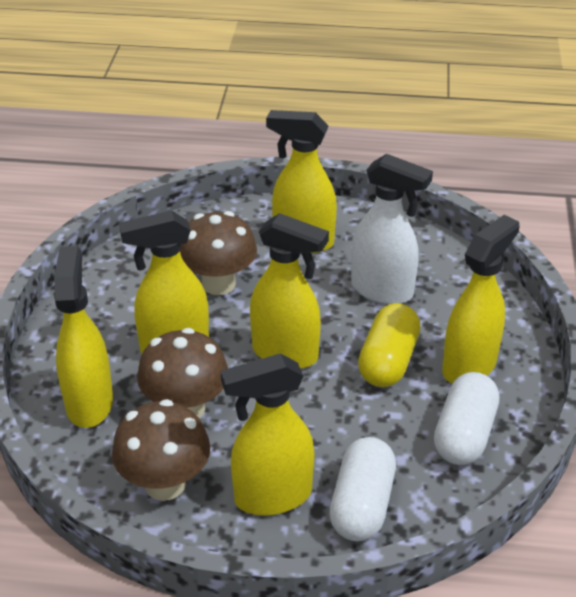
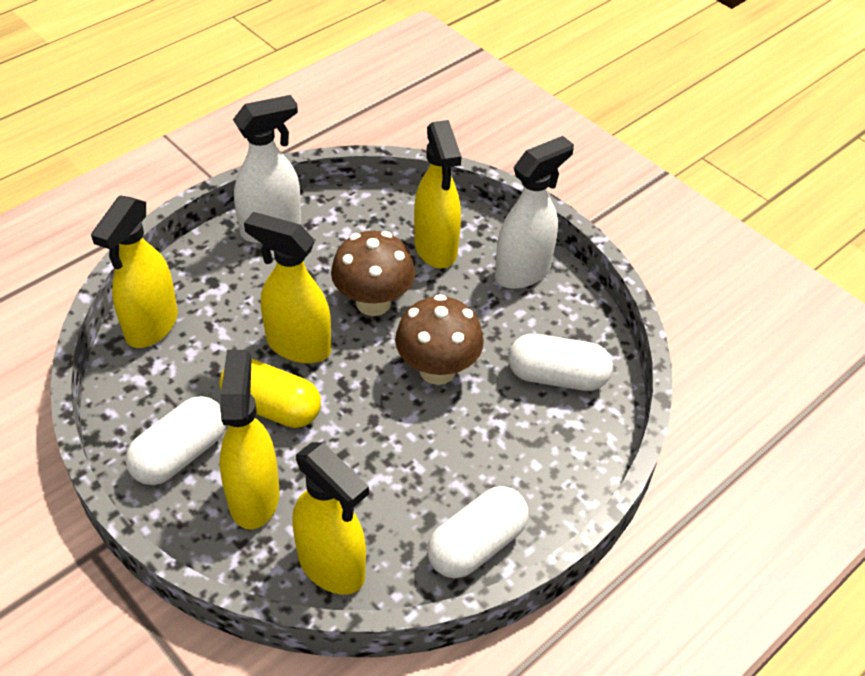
brown mushroom: [112,399,210,501] [137,328,228,419] [180,211,257,295] = 3 -> [331,231,415,316] [395,294,484,385] = 2
white capsule: [329,437,396,541] [434,372,499,465] = 2 -> [125,396,226,485] [427,486,528,579] [508,334,613,391] = 3
white spray bottle: [351,154,433,304] = 1 -> [233,95,301,243] [495,136,574,289] = 2
yellow spray bottle: [54,246,113,428] [119,210,209,353] [221,353,314,516] [250,213,329,369] [266,110,337,253] [442,215,520,384] = 6 -> [91,195,178,348] [220,350,279,530] [244,212,331,363] [292,442,369,595] [414,120,462,268] = 5

